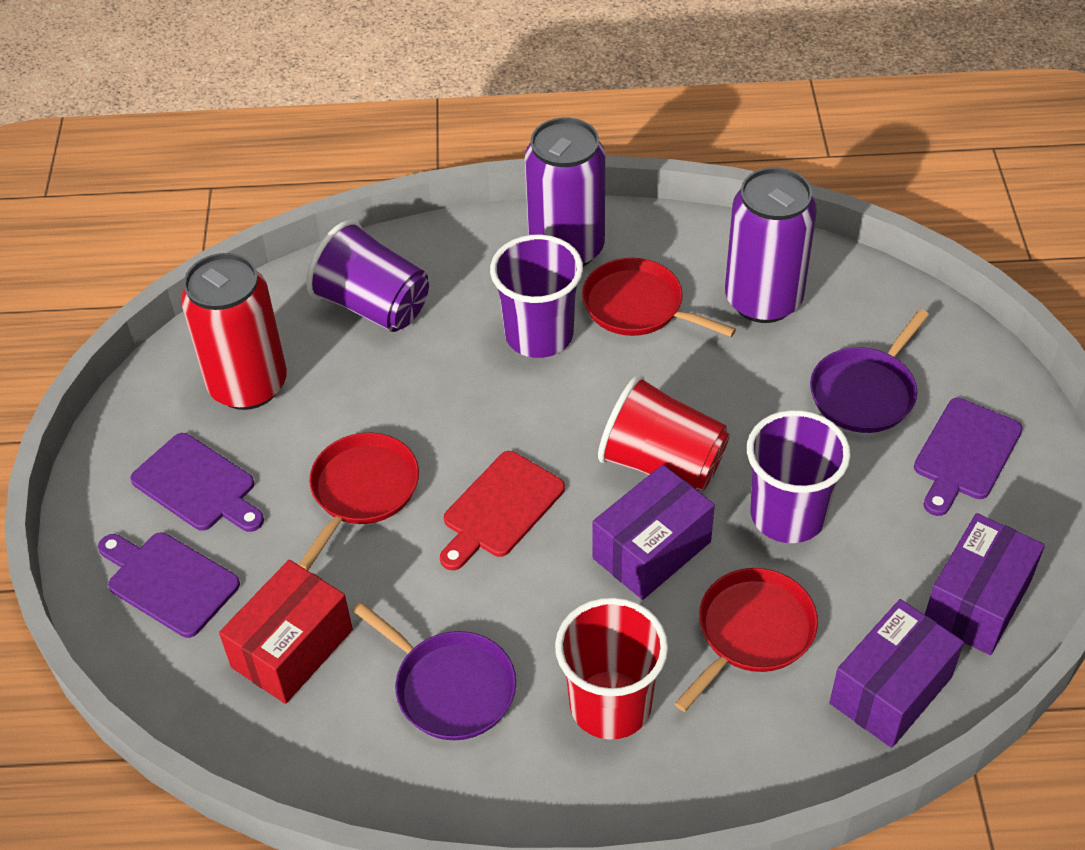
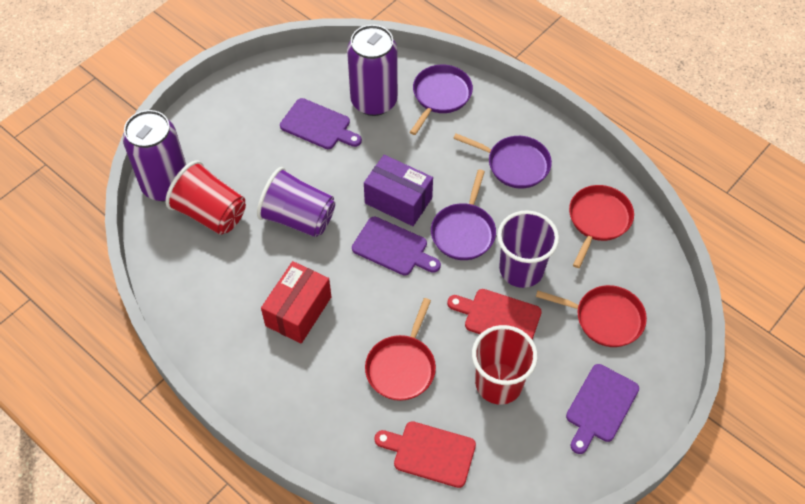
purple box: [593,464,715,600] [830,599,964,748] [925,513,1045,655] = 3 -> [364,155,433,226] = 1
purple cup: [306,220,429,332] [490,234,583,358] [747,410,851,543] = 3 -> [257,167,335,237] [497,210,559,288] = 2
purple pan: [352,602,516,740] [810,309,929,433] = 2 -> [410,65,473,135] [431,169,496,260] [453,134,552,188] = 3
red can: [181,253,287,410] = 1 -> none = 0
red cutting board: [440,451,565,570] = 1 -> [374,421,476,488] [447,289,542,340] = 2

